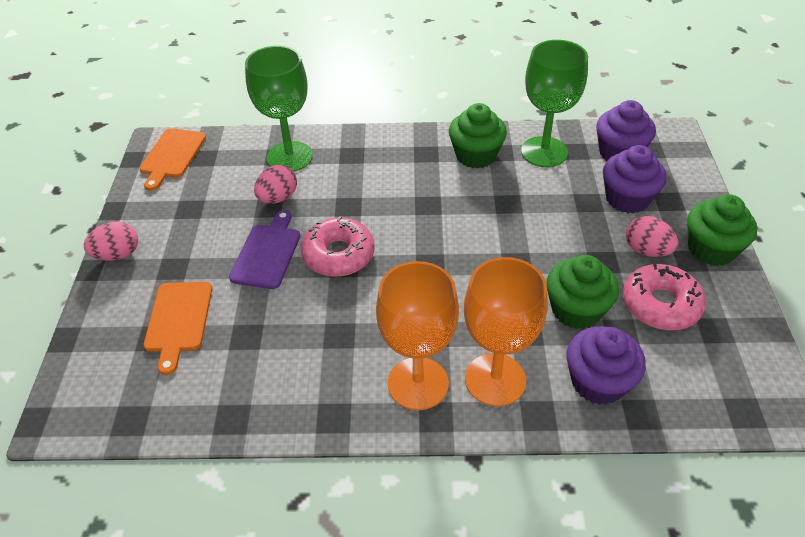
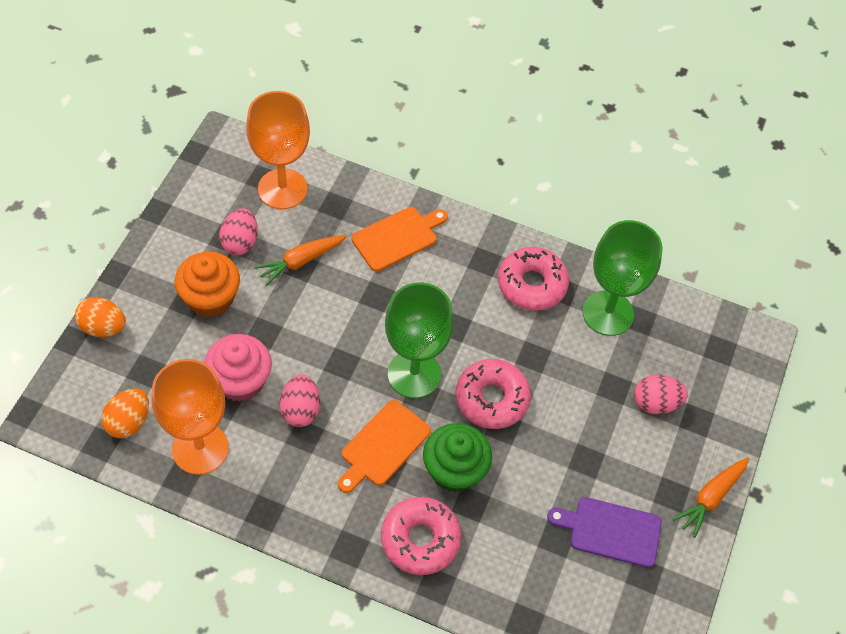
green cupcake: [449,103,507,169] [546,255,619,329] [687,194,758,266] = 3 -> [423,423,492,493] = 1
orange carrot: none = 0 -> [254,235,347,286] [673,457,749,538] = 2
orange cupcake: none = 0 -> [175,252,240,317] = 1
orange egg: none = 0 -> [75,297,126,337] [101,388,149,438] = 2
pink cupcake: none = 0 -> [204,334,272,402] = 1
pink donut: [301,216,374,277] [623,264,706,330] = 2 -> [381,497,461,575] [456,359,531,429] [498,247,569,311] = 3
purple cupcake: [566,326,646,405] [596,100,656,161] [603,145,667,214] = 3 -> none = 0

